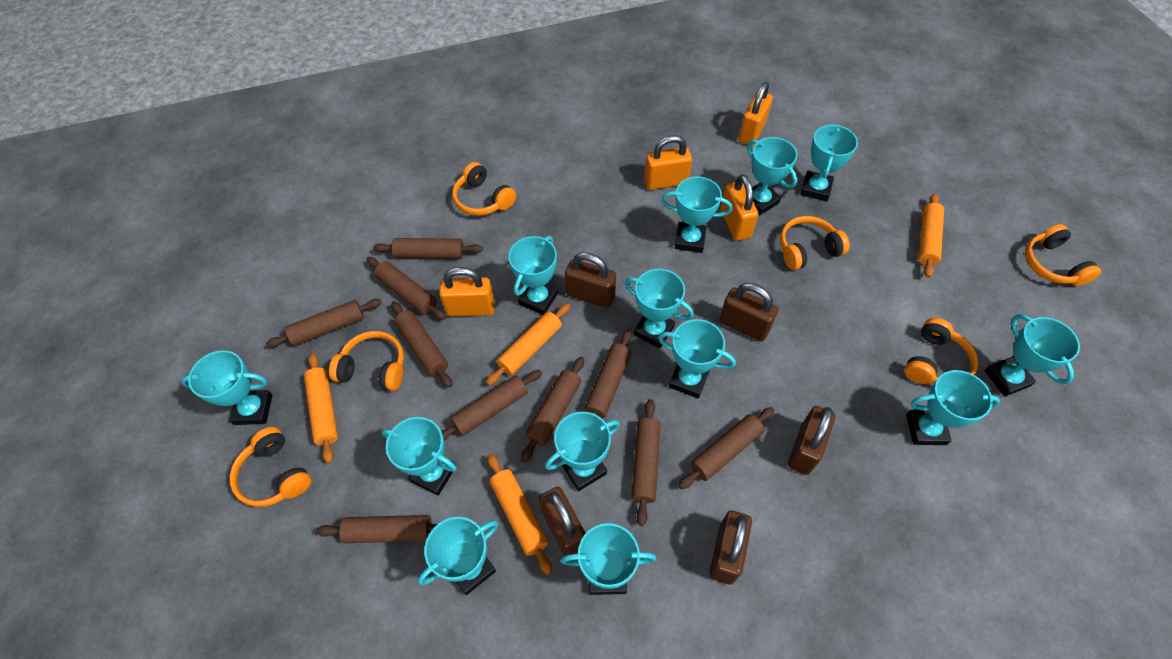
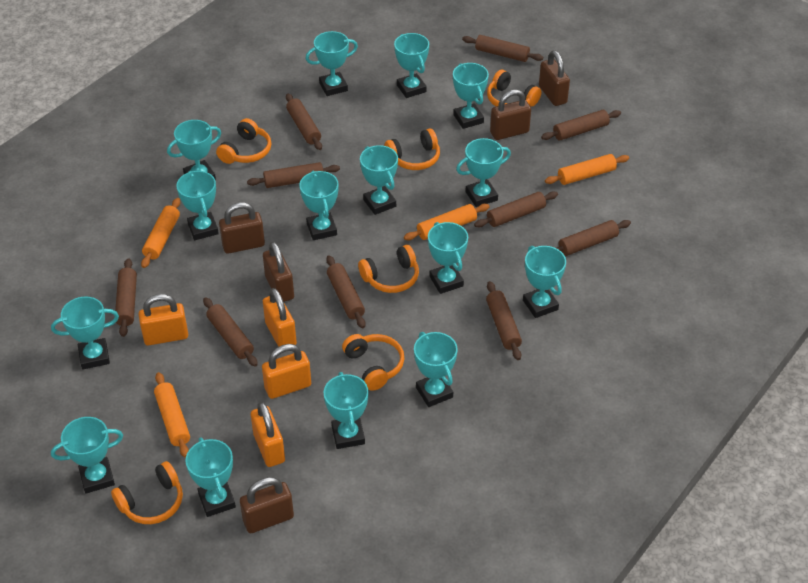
turquoise trophy: [181,350,272,425] [381,417,457,496] [418,517,498,595] [508,236,558,315] [545,412,620,491] [561,523,656,595] [625,269,694,348] [658,319,736,398] [661,176,732,253] [747,137,798,215] [801,124,858,202] [906,370,1000,445] [984,314,1080,397] = 13 -> [51,297,119,369] [51,417,123,494] [167,120,221,180] [176,171,219,240] [185,437,236,517] [299,171,339,240] [306,31,358,96] [324,372,369,449] [360,145,398,215] [394,33,429,98] [414,332,458,407] [428,222,468,294] [453,63,489,129] [456,138,511,207] [523,246,566,318] = 15

